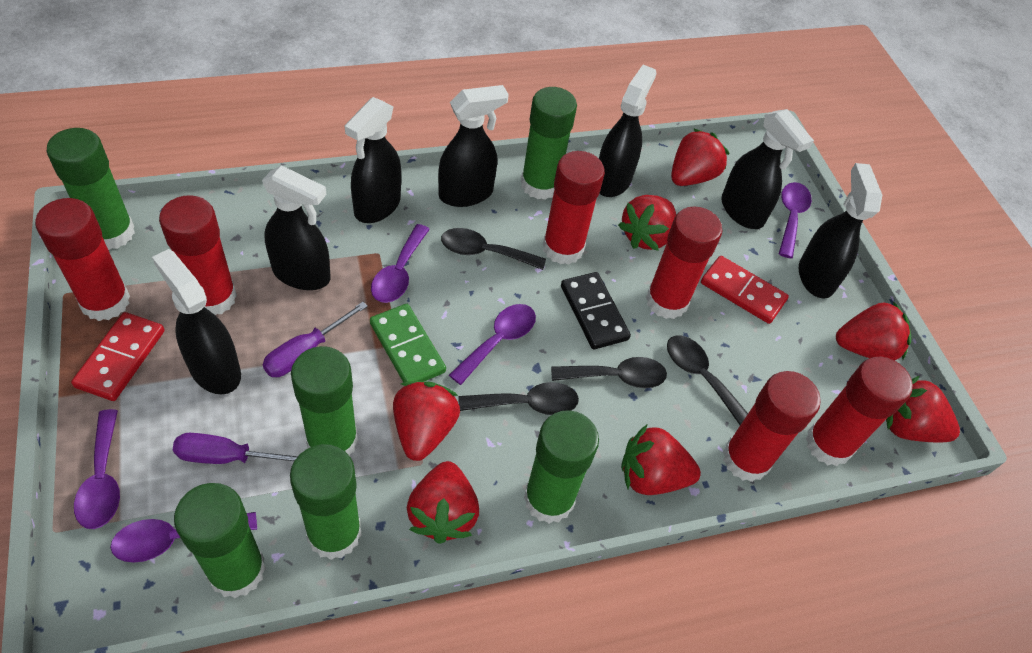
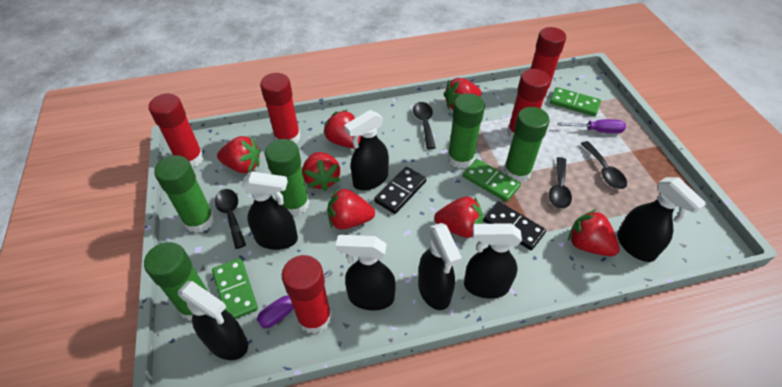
black domino: [561,272,631,349] = 1 -> [374,167,426,214] [483,201,546,250] = 2
green domino: [370,304,446,382] = 1 -> [212,258,258,319] [463,159,521,202] [550,87,601,117] = 3
green glue stick: [47,128,135,250] [174,483,266,598] [290,444,362,560] [291,346,358,456] [521,87,577,200] [524,410,599,524] = 6 -> [144,242,210,321] [154,155,215,233] [265,139,310,216] [447,93,485,169] [503,107,550,182] = 5
purple spoon: [74,409,120,529] [110,512,257,563] [371,224,430,303] [449,304,536,385] [779,182,812,258] = 5 -> none = 0
red domino: [71,312,164,401] [701,256,789,324] = 2 -> none = 0
red glue stick: [35,198,130,321] [159,195,237,315] [543,151,605,265] [646,206,723,319] [723,371,821,482] [805,357,913,466] = 6 -> [149,94,204,168] [260,73,301,143] [282,255,332,334] [507,69,550,139] [531,27,566,95] = 5

